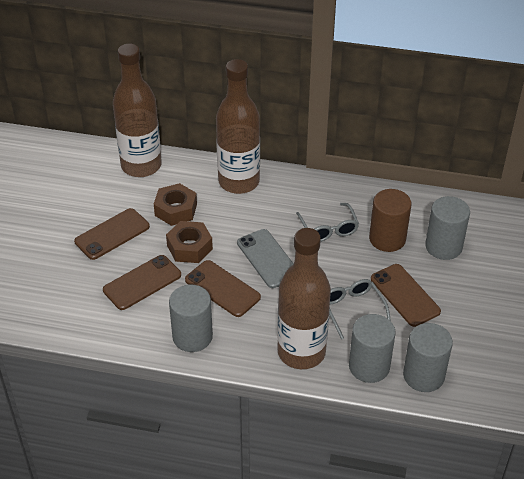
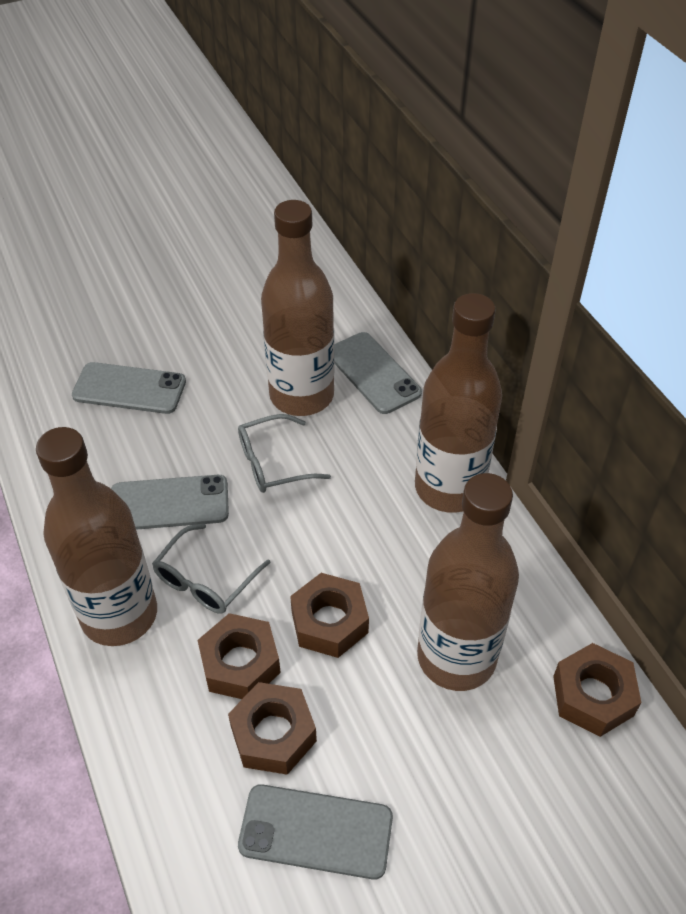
brown bottle: [113,44,162,177] [216,59,260,194] [277,228,331,369] = 3 -> [36,427,157,646] [261,200,335,416] [415,293,502,513] [417,473,519,691] = 4
brown cylinder: [369,189,412,252] = 1 -> none = 0
brown nut: [154,183,197,226] [166,221,213,263] = 2 -> [198,613,281,699] [228,682,317,775] [290,573,369,658] [553,643,642,737] = 4
brown phone: [74,208,150,260] [103,255,181,310] [185,260,261,317] [371,264,441,327] = 4 -> none = 0
grey cylinder: [169,285,213,352] [349,314,395,383] [403,323,453,392] [425,196,470,260] = 4 -> none = 0
grey phone: [237,229,294,288] = 1 -> [72,362,186,414] [111,475,229,530] [238,784,393,880] [334,332,422,414] = 4

